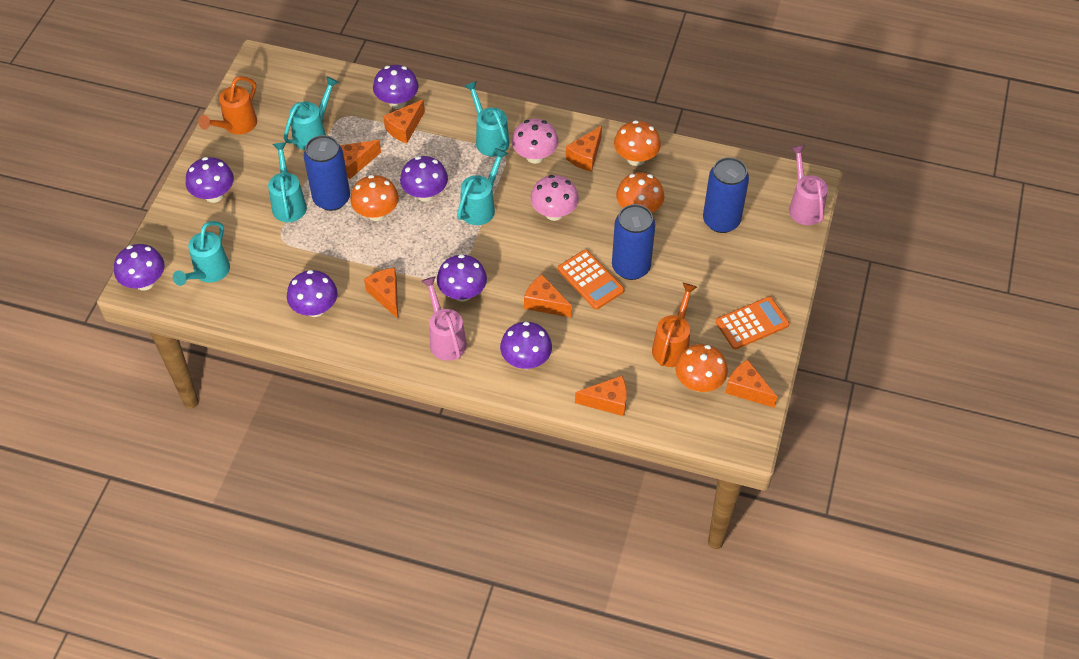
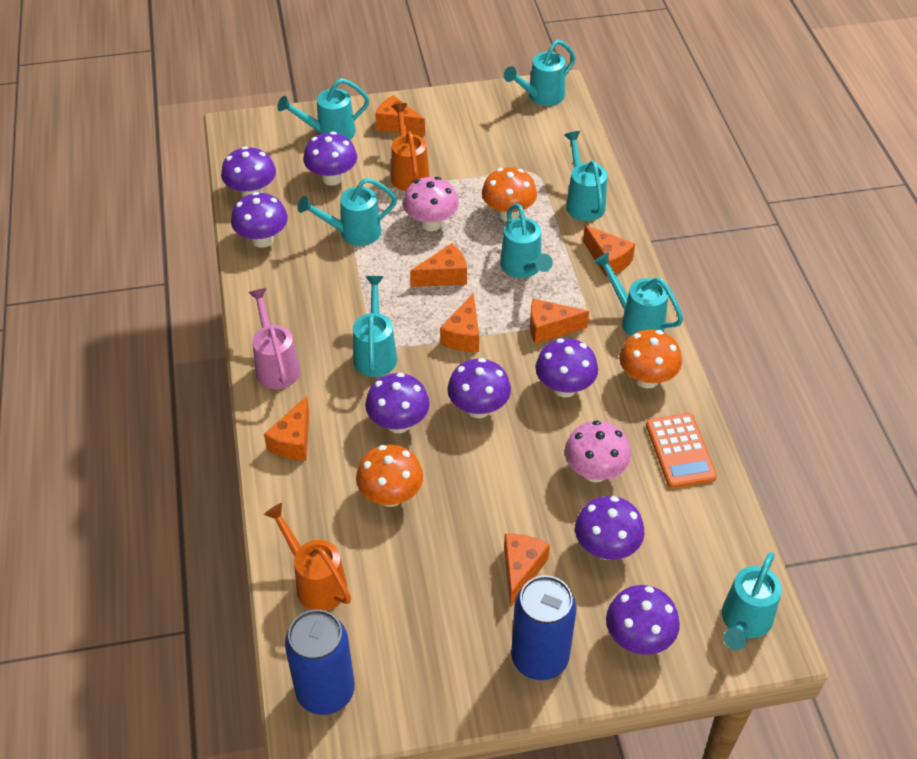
blue can: [304,135,350,211] [612,204,656,280] [703,157,749,233] = 3 -> [285,609,355,715] [511,575,576,680] = 2
orange calculator: [558,250,624,310] [716,297,789,349] = 2 -> [646,413,717,488] = 1
orange mushroom: [350,175,399,221] [614,120,661,166] [616,172,664,213] [675,344,728,392] = 4 -> [356,445,423,507] [482,167,537,221] [619,329,682,389] = 3
pink watering can: [421,276,467,361] [789,145,828,225] = 2 -> [248,288,300,389] = 1
purple mushroom: [114,244,165,291] [186,157,234,203] [287,270,338,317] [373,65,419,109] [400,156,448,202] [437,254,487,301] [500,322,552,369] = 7 -> [221,146,276,197] [231,192,288,248] [303,132,357,186] [365,373,430,433] [447,358,511,418] [535,338,598,398] [575,496,644,560] [606,585,680,655] = 8
turquoise watering can: [173,221,230,286] [268,142,307,222] [284,76,339,150] [457,148,508,225] [464,81,510,157] = 5 -> [277,78,370,140] [298,178,397,246] [353,276,397,377] [500,204,553,278] [504,40,576,106] [564,131,607,221] [594,252,683,336] [722,552,782,650] = 8

